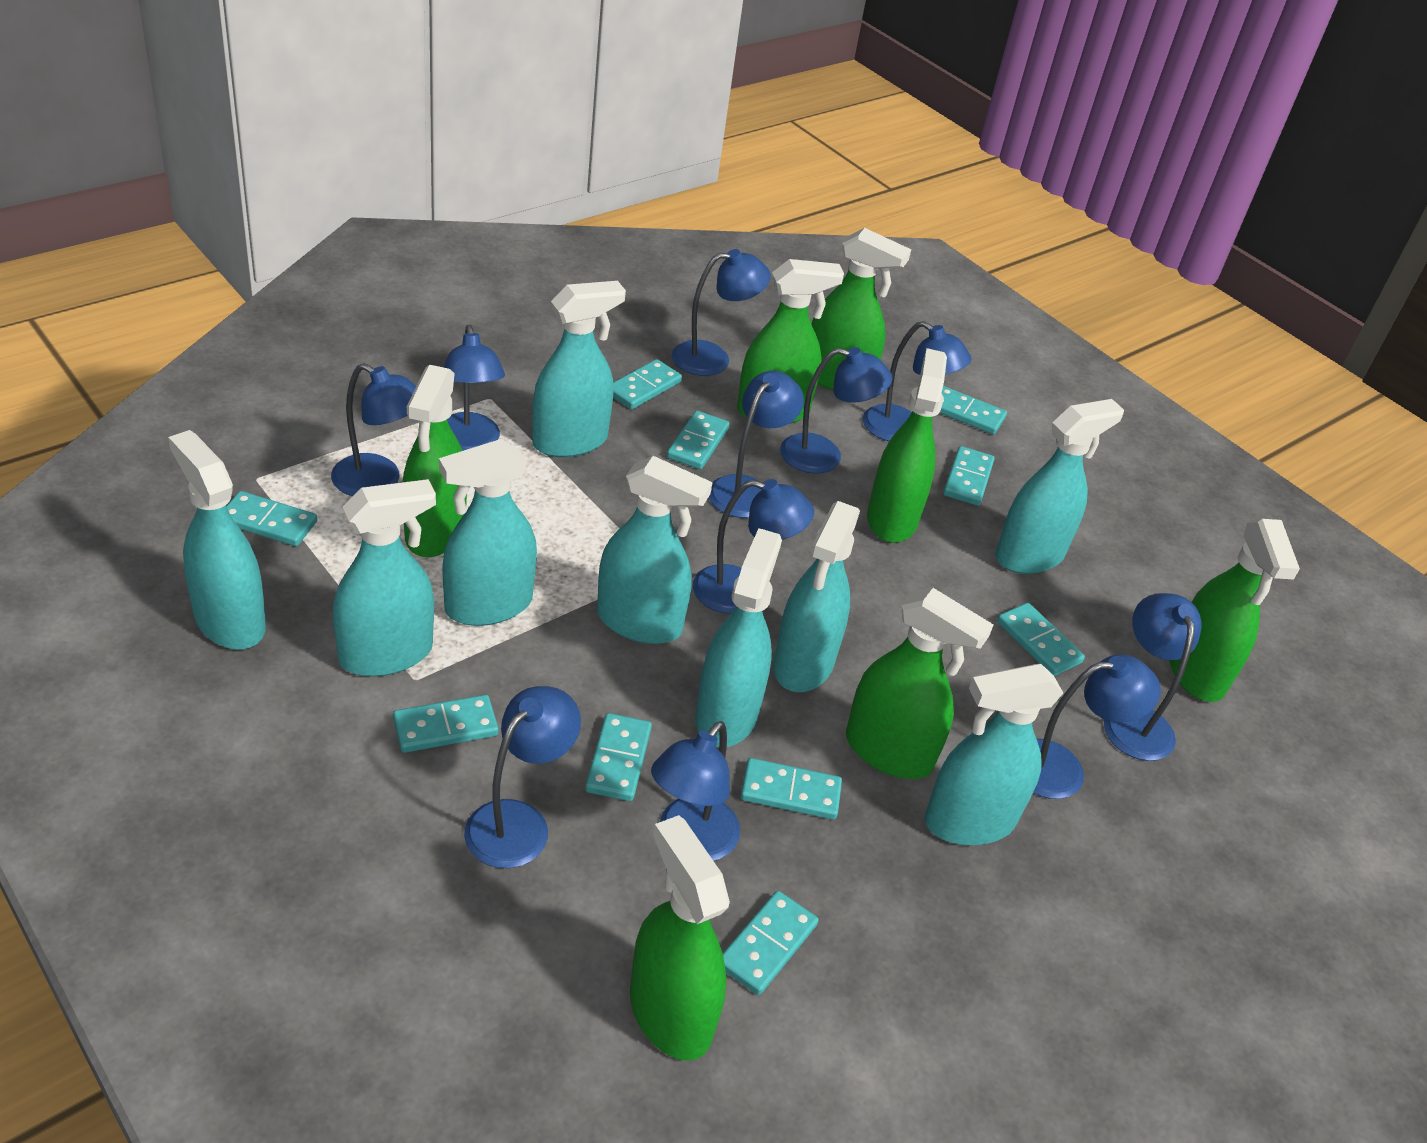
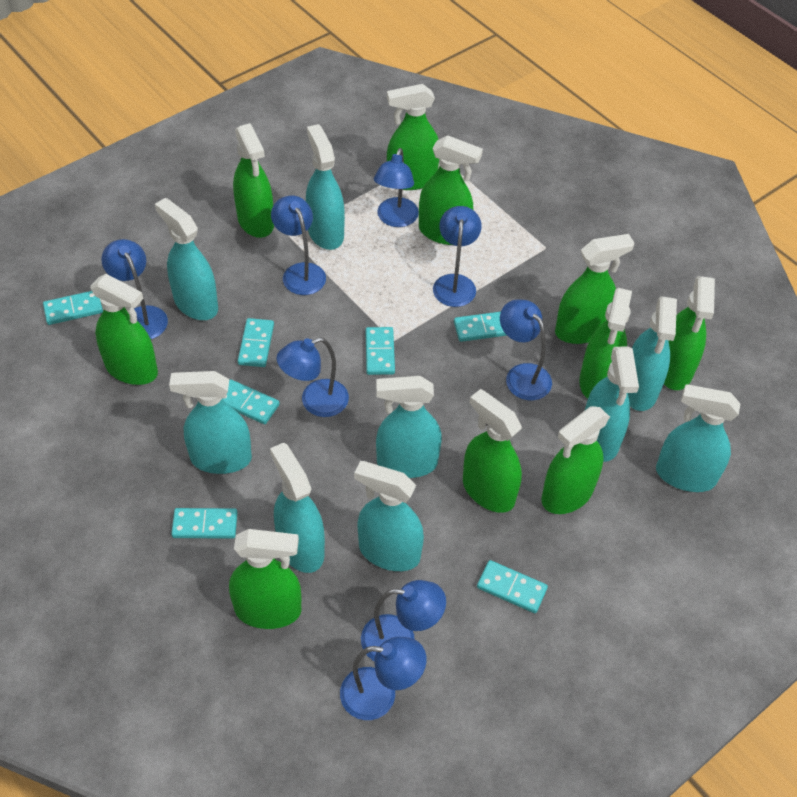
blue lamp: [331,363,416,496] [444,325,505,451] [464,686,581,868] [651,721,740,861] [672,249,771,376] [693,479,814,614] [709,371,804,518] [780,347,892,474] [863,321,971,441] [1033,655,1161,799] [1104,593,1202,761] = 11 -> [101,239,168,339] [271,196,326,295] [276,337,349,417] [340,637,427,720] [361,580,446,661] [374,148,419,227] [433,206,482,307] [500,299,552,400] = 8
green spray bottle: [403,365,467,557] [630,815,730,1061] [737,259,844,424] [812,228,911,391] [846,588,993,779] [867,348,947,543] [1169,519,1300,702] = 7 -> [90,274,158,385] [229,529,301,629] [233,123,274,238] [387,84,439,190] [419,135,483,245] [463,389,522,513] [542,406,610,514] [555,234,634,344] [579,288,632,399] [664,276,715,390] = 10
turquoise domino: [227,491,317,546] [393,695,499,753] [585,713,652,801] [613,359,682,409] [667,411,730,469] [723,891,819,995] [740,758,842,820] [940,386,1007,435] [943,446,995,506] [997,603,1085,676] = 10 -> [43,291,103,325] [171,508,238,539] [222,379,280,424] [238,318,274,367] [365,327,395,375] [454,312,507,342] [477,560,548,613] = 7

